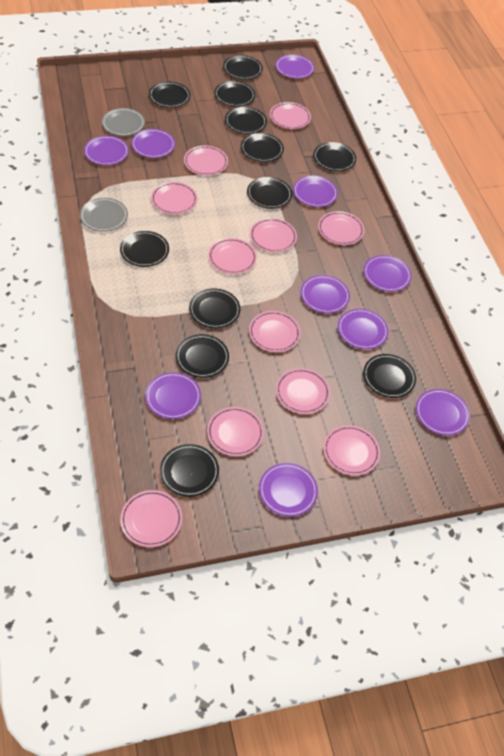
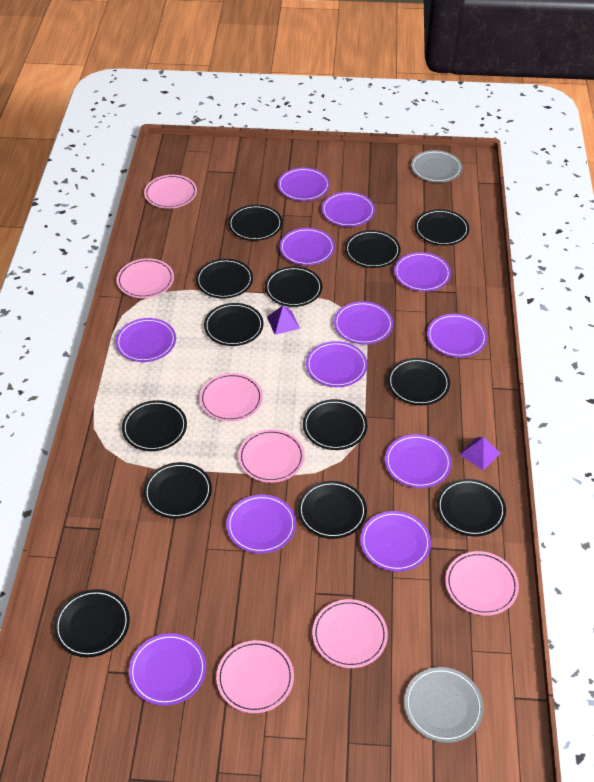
black plate: [120,231,169,267] [149,82,190,108] [160,444,219,497] [176,334,229,378] [189,288,240,328] [214,81,255,107] [223,55,263,80] [225,107,267,134] [241,133,284,162] [247,177,292,209] [313,142,356,171] [363,354,416,398] = 12 -> [54,589,130,657] [122,400,187,451] [144,462,212,519] [196,259,253,298] [204,303,264,346] [228,205,283,241] [265,266,323,307] [298,481,367,539] [303,399,367,450] [345,230,401,268] [387,358,450,405] [415,209,469,246] [437,479,506,537] = 13
pink plate: [120,490,182,547] [151,182,197,214] [184,146,228,175] [207,407,264,456] [208,238,257,274] [249,311,301,352] [250,218,297,253] [270,102,311,129] [276,368,330,414] [318,211,364,245] [323,425,380,476] = 11 -> [117,258,174,298] [144,175,197,209] [199,373,263,422] [216,640,294,713] [238,429,305,483] [312,599,388,668] [445,551,519,616] = 7
purple plate: [84,136,129,165] [131,129,175,158] [145,372,201,419] [259,463,318,517] [275,55,314,79] [293,176,338,207] [300,275,350,313] [338,309,389,349] [363,255,412,292] [416,389,470,436] = 10 -> [116,318,176,362] [129,633,206,706] [226,494,296,554] [278,168,330,201] [279,228,335,265] [306,341,367,387] [321,192,375,227] [334,301,393,344] [360,511,431,572] [385,434,452,488] [394,252,451,292] [427,314,487,358] = 12
purple pyramid: none = 0 -> [267,305,300,335] [459,437,500,471] = 2

